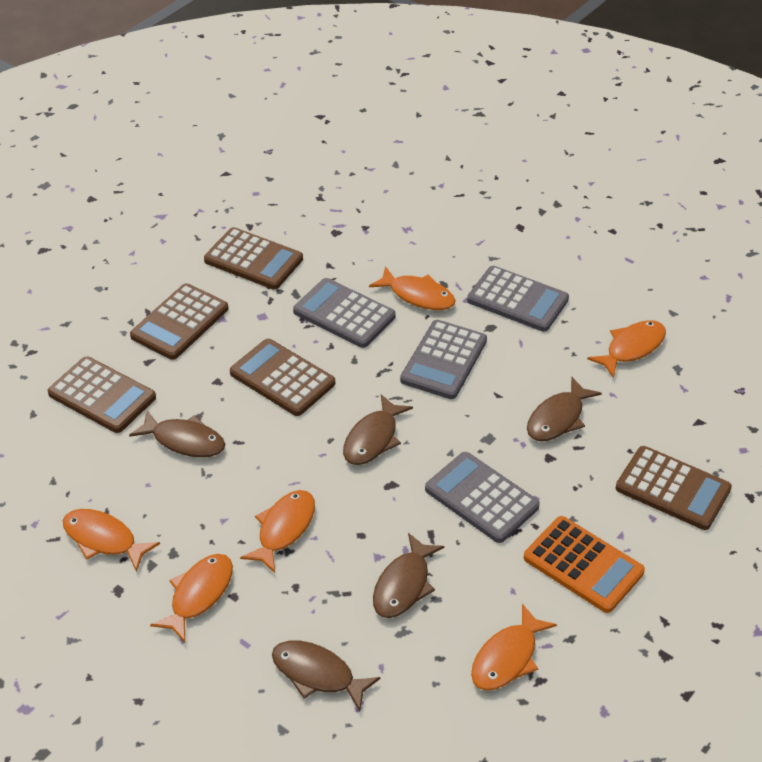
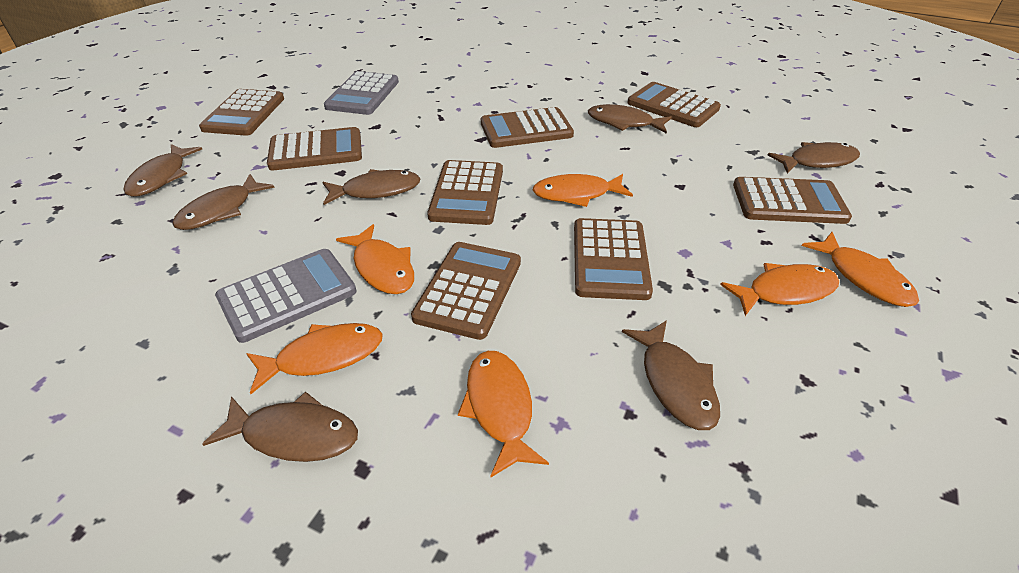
brown calculator: [48,356,156,433] [130,283,228,360] [204,227,303,290] [230,339,335,416] [616,446,732,530] = 5 -> [199,89,284,136] [267,127,362,170] [411,242,521,340] [427,160,503,225] [481,107,574,148] [574,218,653,300] [627,82,721,127] [733,177,852,224] = 8
brown fish: [129,410,225,457] [272,640,381,711] [343,394,413,465] [373,533,444,618] [527,377,602,441] = 5 -> [124,144,202,197] [172,174,275,230] [202,392,358,462] [322,169,421,205] [588,104,672,134] [622,320,720,430] [768,142,860,173] = 7
grey calculator: [293,278,395,348] [400,320,487,399] [425,452,540,543] [467,266,569,332] = 4 -> [215,249,356,343] [324,71,399,115] = 2
orange calculator: [524,516,645,613] = 1 -> none = 0

